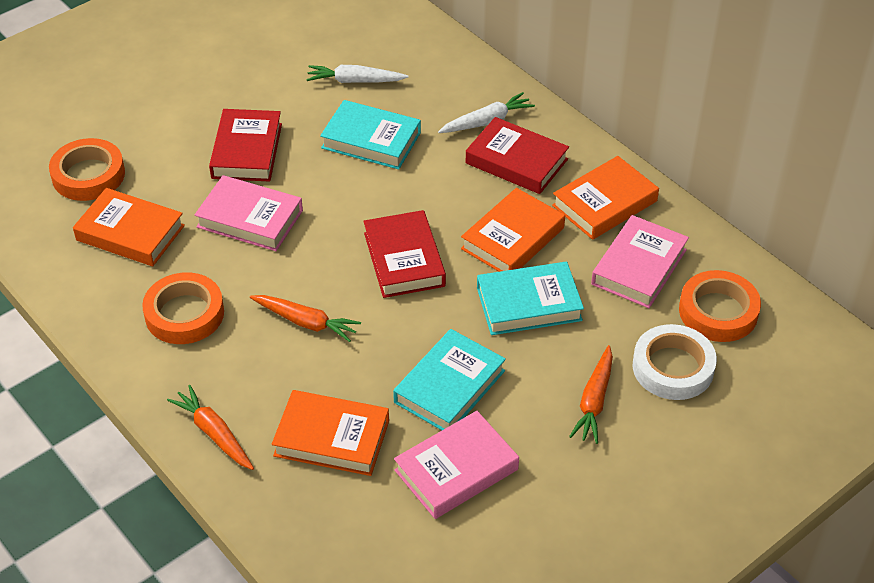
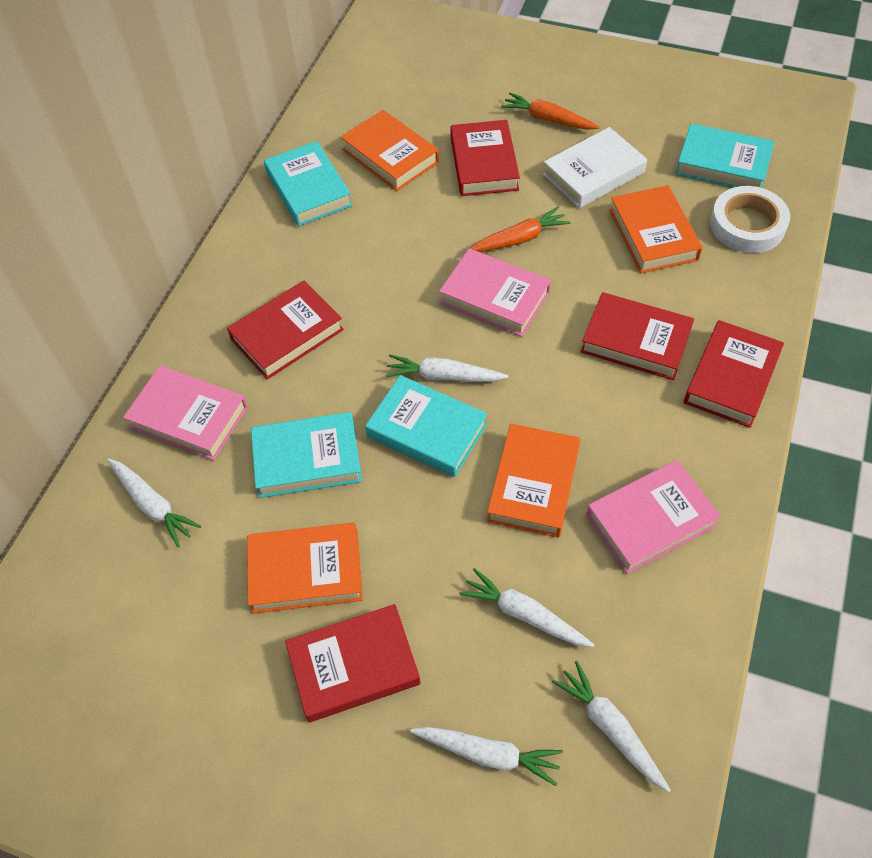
orange carrot: [167,385,254,470] [250,295,361,342] [569,345,613,444] = 3 -> [466,207,571,252] [501,93,600,130] = 2
orange tape: [49,138,125,201] [142,272,224,344] [679,270,761,342] = 3 -> none = 0
red book: [209,109,282,182] [363,210,446,298] [466,117,569,194] = 3 -> [227,281,344,380] [285,604,421,722] [450,120,520,196] [580,292,694,380] [684,320,784,428] = 5
turquoise book: [320,100,421,169] [393,329,506,430] [477,262,584,335] = 3 -> [251,412,362,498] [264,141,352,226] [365,375,488,477] [675,123,775,188] = 4
white book: none = 0 -> [543,127,647,208] = 1
white carrot: [306,65,409,83] [438,92,535,133] = 2 -> [107,459,201,547] [385,354,508,382] [410,727,563,786] [459,568,595,647] [552,661,671,792] = 5

